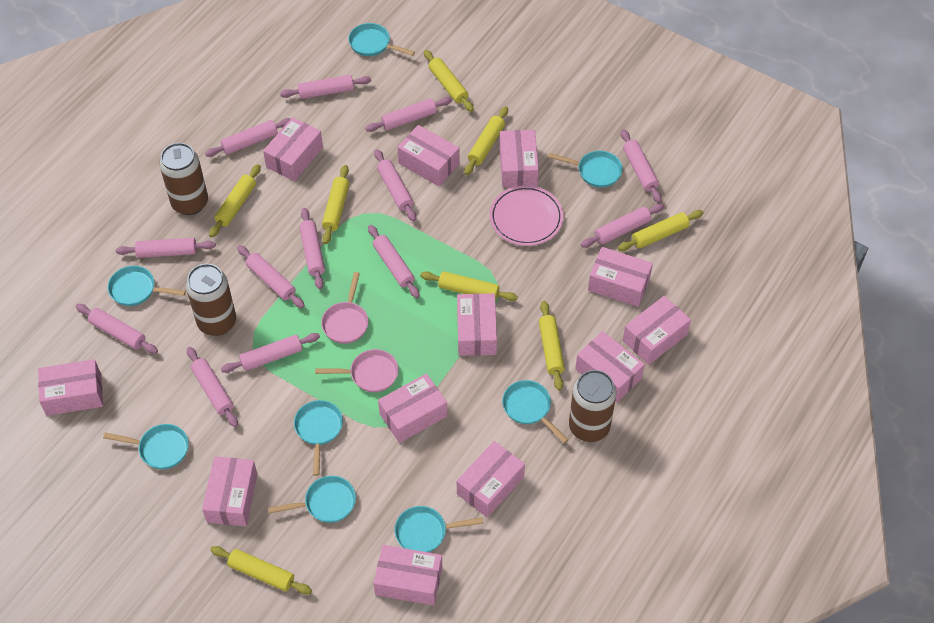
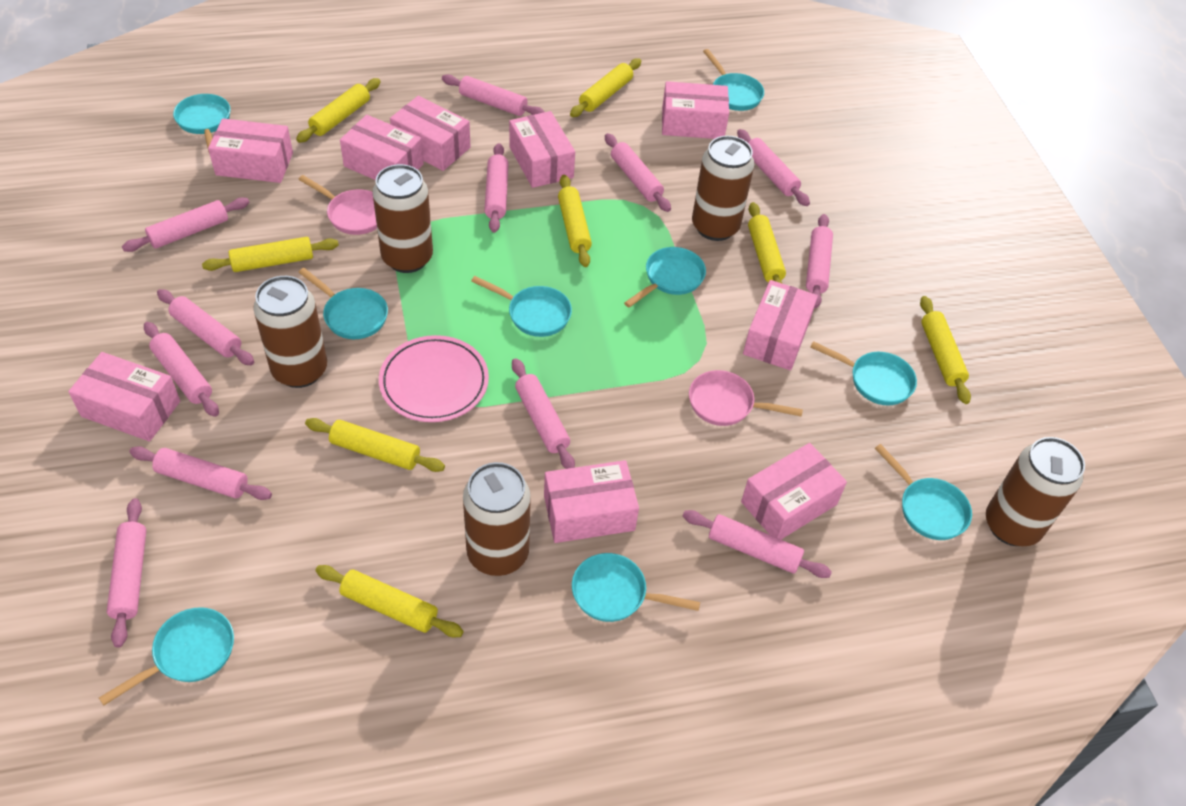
brown can: [159,143,208,215] [186,263,236,336] [569,370,616,442] = 3 -> [253,276,327,388] [373,164,433,273] [463,462,531,576] [692,136,754,241] [986,437,1085,546] = 5
pink box: [38,359,103,416] [202,456,257,527] [263,117,323,181] [374,545,442,606] [378,374,447,443] [398,125,459,186] [457,293,497,356] [457,441,525,518] [499,130,539,188] [575,331,645,402] [588,247,653,307] [623,296,691,365] = 12 -> [68,352,180,441] [208,118,293,183] [340,115,424,180] [390,96,470,171] [509,111,575,188] [544,460,639,543] [662,81,729,139] [741,443,847,539] [743,280,818,370] = 9
pink rolling pin: [76,304,158,354] [116,238,216,258] [187,347,238,427] [205,118,291,157] [221,333,320,373] [237,245,305,308] [280,75,371,99] [299,208,325,289] [366,97,452,132] [368,225,420,298] [374,149,416,221] [581,204,665,248] [621,129,662,203] = 13 -> [107,498,146,648] [122,197,250,252] [129,446,272,500] [144,322,219,417] [157,289,254,365] [442,74,545,116] [484,143,508,233] [512,358,575,469] [605,133,671,212] [683,510,832,578] [737,129,810,206] [806,214,833,308] = 12
turquoise pan: [103,424,189,469] [108,266,186,306] [268,476,356,523] [294,400,343,476] [348,23,415,56] [395,506,483,552] [502,380,569,443] [548,151,623,188] = 8 -> [99,607,234,706] [173,94,231,152] [298,268,388,339] [471,276,572,337] [572,553,700,622] [624,247,706,308] [703,49,764,111] [810,341,917,405] [875,444,972,540] = 9

